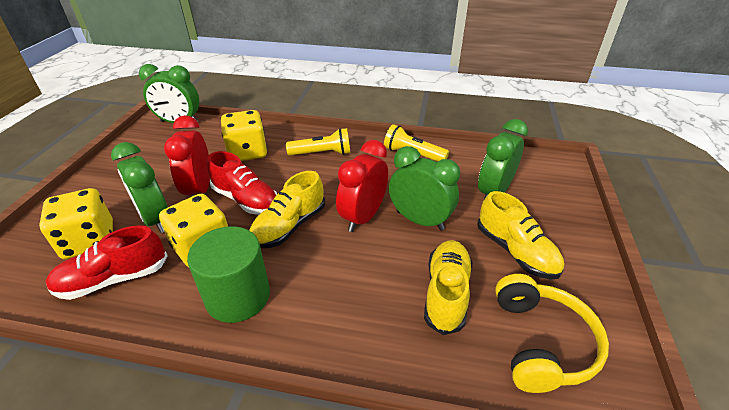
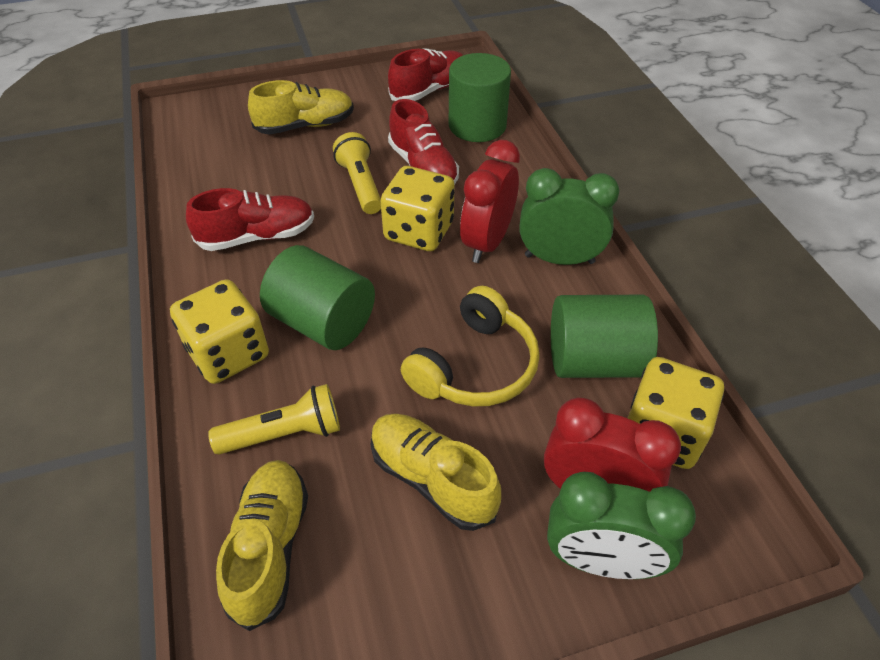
green clock: [111,142,168,233] [139,64,199,123] [389,146,460,231] [478,119,528,199] = 4 -> [519,168,619,265] [547,472,696,579] = 2
green cylinder: [187,226,270,323] = 1 -> [260,245,375,350] [449,53,511,142] [551,295,658,378] = 3
red shoe: [46,225,168,300] [207,151,277,215] = 2 -> [186,188,314,251] [388,48,463,101] [388,99,459,184] = 3

